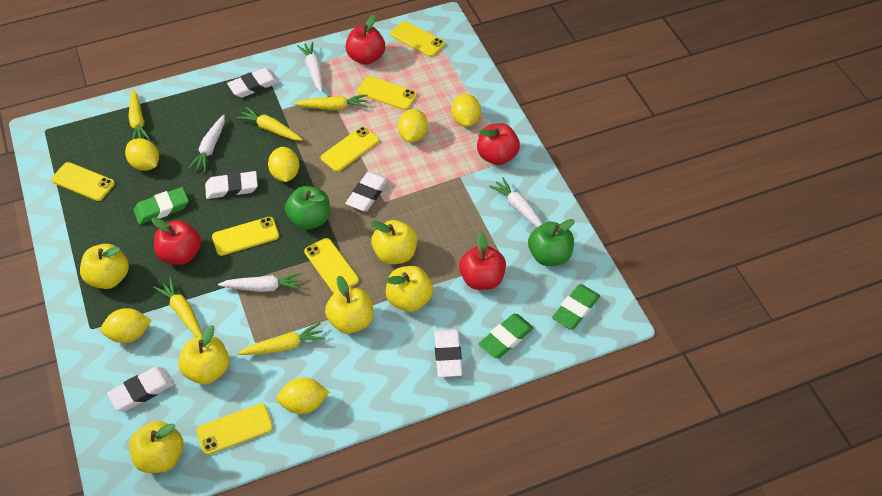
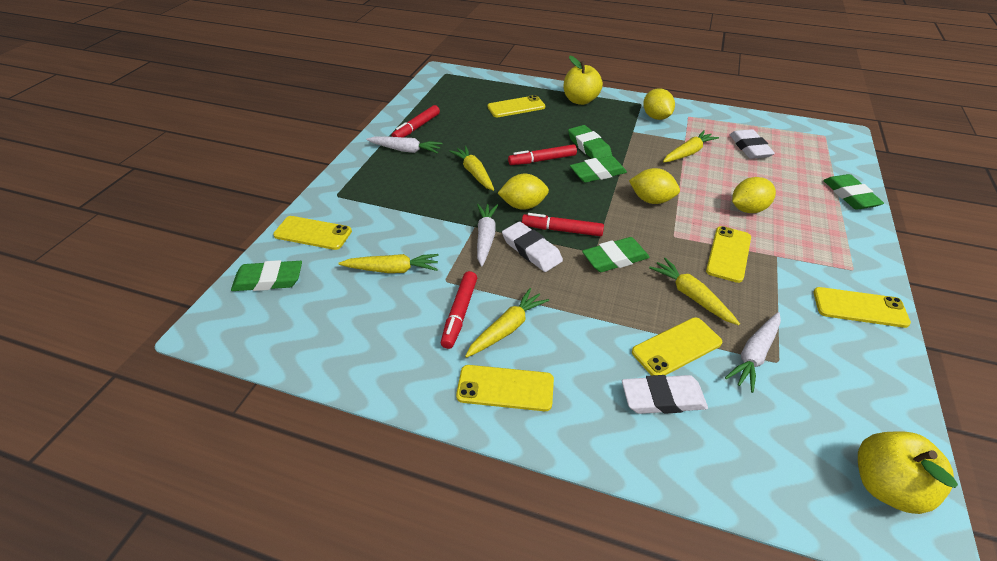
green apple: [285,186,330,230] [528,219,575,266] = 2 -> none = 0
green eraser: [134,187,189,225] [479,314,534,358] [552,284,600,329] = 3 -> [231,260,302,291] [568,125,612,159] [570,156,627,183] [582,237,650,272] [823,174,884,210] = 5
red apple: [152,217,201,265] [345,15,385,65] [459,232,506,290] [477,123,520,165] = 4 -> none = 0
red marker: none = 0 -> [392,105,440,137] [441,271,477,349] [508,144,577,165] [522,213,604,236] = 4
white carrot: [188,114,225,172] [218,273,302,292] [297,42,323,92] [489,177,543,228] = 4 -> [366,136,443,154] [477,204,498,267] [725,312,781,393] = 3
white eraser: [107,367,174,411] [205,171,258,199] [227,68,280,98] [345,172,389,211] [434,329,462,377] = 5 -> [502,221,563,272] [622,375,708,414] [730,129,775,159] = 3
yellow apple: [80,244,129,289] [129,421,183,473] [178,325,229,385] [325,276,373,334] [371,220,417,264] [386,266,433,312] = 6 -> [564,56,603,105] [858,432,958,514] = 2
yellow lemon: [100,308,151,343] [125,138,159,171] [268,147,299,182] [277,377,329,414] [398,109,428,142] [451,94,481,127] = 6 -> [498,174,549,210] [629,168,680,204] [643,88,675,120] [732,177,776,213] = 4
yellow phone: [51,162,115,201] [196,403,273,455] [212,217,279,256] [304,238,359,293] [321,127,379,172] [357,76,417,110] [390,21,445,57] = 7 -> [273,216,352,250] [456,365,554,411] [487,95,545,117] [632,317,722,375] [706,226,751,283] [813,287,911,328] = 6

